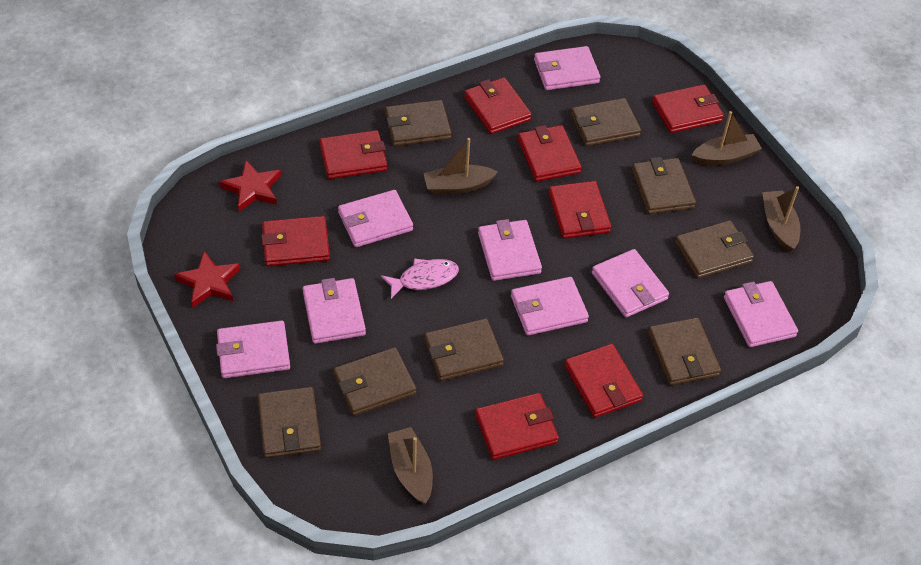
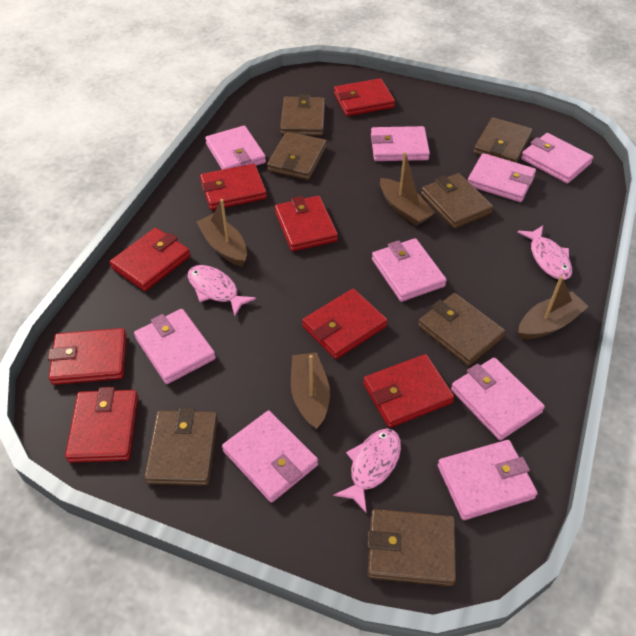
brown wallet: [258,387,321,458] [333,347,416,416] [385,100,451,146] [424,319,504,381] [571,98,641,146] [632,157,696,214] [648,318,721,385] [675,220,754,279] = 8 -> [144,407,218,486] [267,132,327,180] [280,94,325,136] [367,509,456,586] [418,293,506,366] [421,173,493,229] [474,117,533,163] = 7
pink fish: [381,258,459,299] = 1 -> [188,265,256,316] [333,429,401,514] [517,226,572,280] = 3
pink wallet: [216,321,290,378] [303,278,366,344] [338,190,413,247] [478,219,542,281] [511,277,589,336] [534,46,600,90] [592,249,669,317] [724,281,798,347] = 8 -> [134,309,216,384] [205,126,266,170] [222,411,318,503] [371,126,430,161] [372,238,447,302] [438,440,538,520] [451,357,545,441] [468,153,536,202] [521,133,594,184] = 9
red star: [174,251,240,308] [220,160,281,212] = 2 -> none = 0

